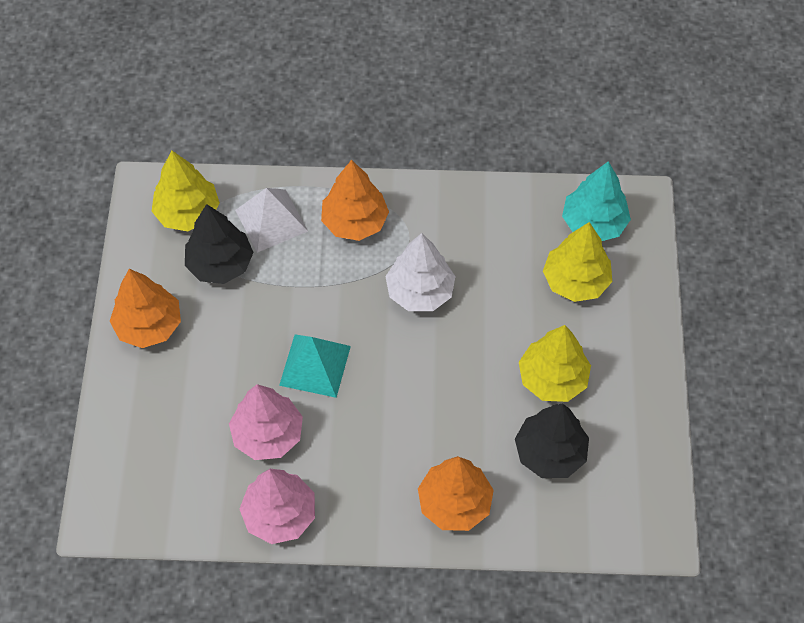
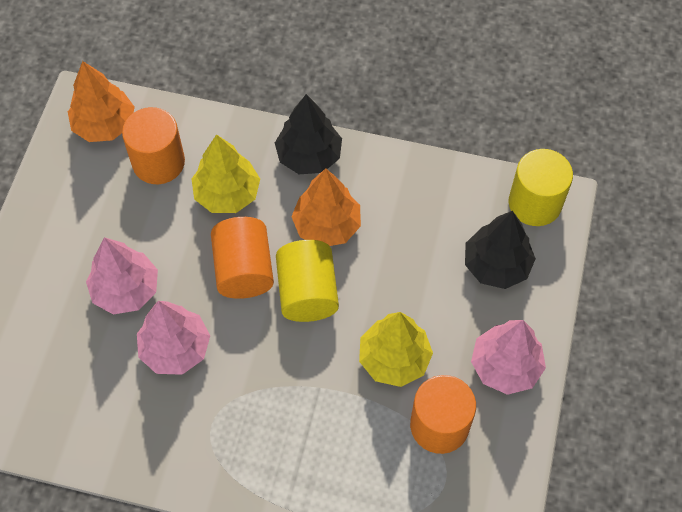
orange cylinder: none = 0 -> [122,107,185,184] [211,217,274,299] [410,375,476,454] = 3
orange tree: [110,269,181,348] [321,160,389,241] [418,456,494,531] = 3 -> [68,61,135,142] [291,168,361,246] = 2
pink tree: [229,384,303,460] [240,469,315,544] = 2 -> [86,237,158,315] [137,301,210,375] [471,320,546,395] = 3
turquoise pyramid: [279,335,351,398] = 1 -> none = 0
turquoise tree: [562,161,631,241] = 1 -> none = 0
white pyramid: [235,188,308,253] = 1 -> none = 0
white tree: [385,233,455,311] = 1 -> none = 0
yellow cylinder: none = 0 -> [276,240,339,322] [509,149,573,226] = 2
yellow tree: [152,151,220,231] [519,325,591,402] [543,222,612,302] = 3 -> [192,134,260,213] [359,312,433,387] = 2

